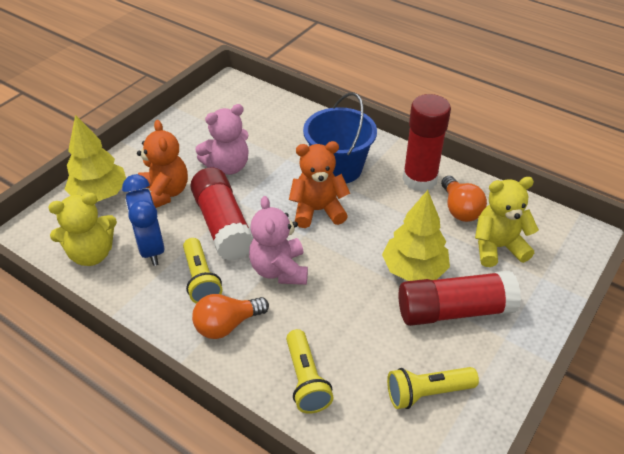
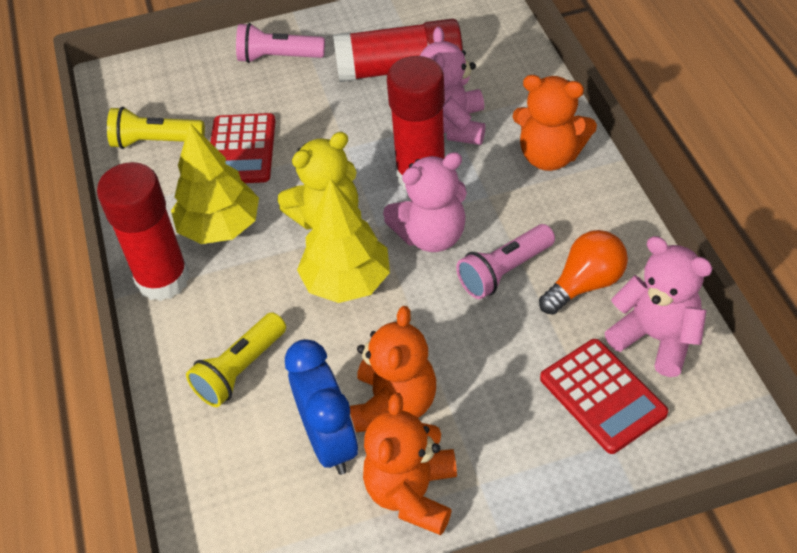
blue bucket: [303,92,377,183] = 1 -> none = 0
orange light bulb: [192,294,269,339] [441,176,487,222] = 2 -> [539,230,628,315] = 1
orange teddy bear: [137,120,188,208] [289,141,350,228] = 2 -> [350,306,436,432] [363,393,457,535] [513,75,597,171] = 3
pink flashlight: none = 0 -> [236,23,325,63] [456,224,555,299] = 2
pink teddy bear: [195,104,249,175] [249,196,308,285] = 2 -> [383,152,467,252] [420,26,485,145] [605,236,713,377] = 3
red calculator: none = 0 -> [210,113,275,183] [540,339,668,454] = 2
yellow flashlight: [183,238,222,304] [286,329,334,414] [387,367,479,409] = 3 -> [107,107,205,149] [186,312,286,407] = 2
yellow teddy bear: [48,193,117,266] [475,177,539,267] = 2 -> [277,132,358,230] = 1

